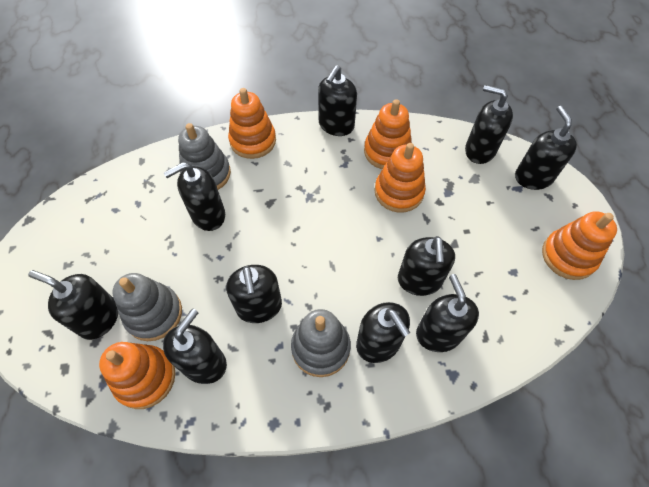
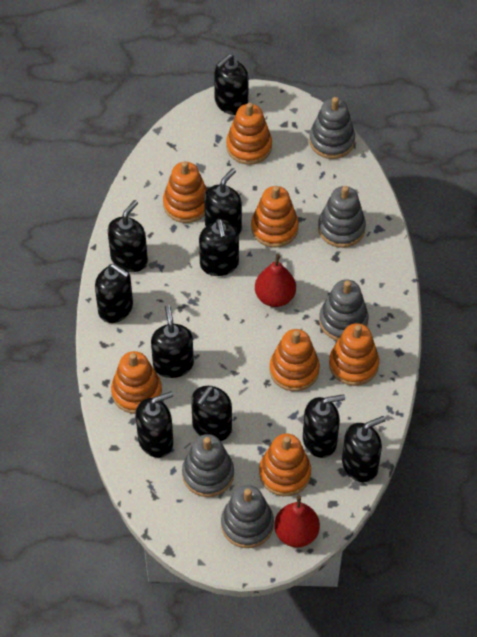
grey stacking toy: [113,273,182,341] [178,123,231,190] [291,309,351,377] = 3 -> [182,434,234,497] [221,485,274,548] [309,97,355,159] [318,186,366,248] [319,280,369,341] = 5
orange stacking toy: [99,342,176,409] [228,88,276,159] [364,99,412,169] [375,143,426,213] [542,211,617,280] = 5 -> [111,351,162,414] [163,161,207,223] [226,103,272,165] [251,186,299,248] [259,434,311,496] [270,329,320,391] [329,323,379,386] = 7
red pear: none = 0 -> [255,254,296,307] [274,496,320,548] = 2

